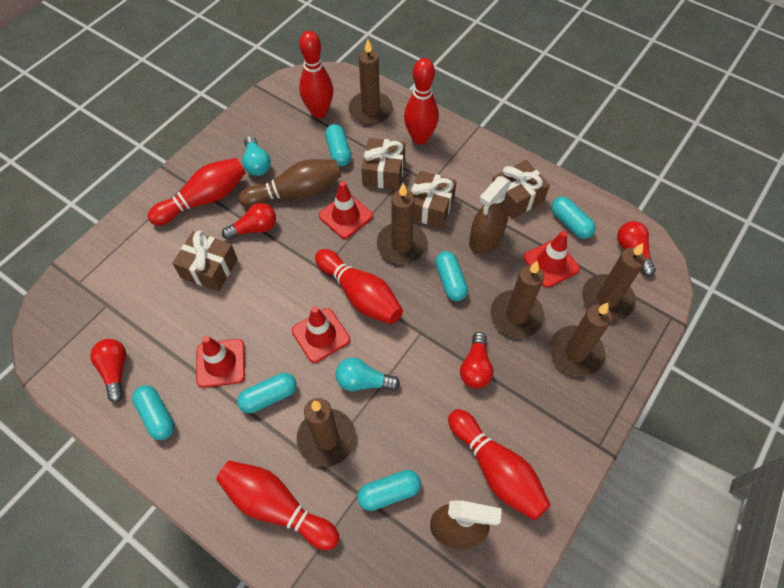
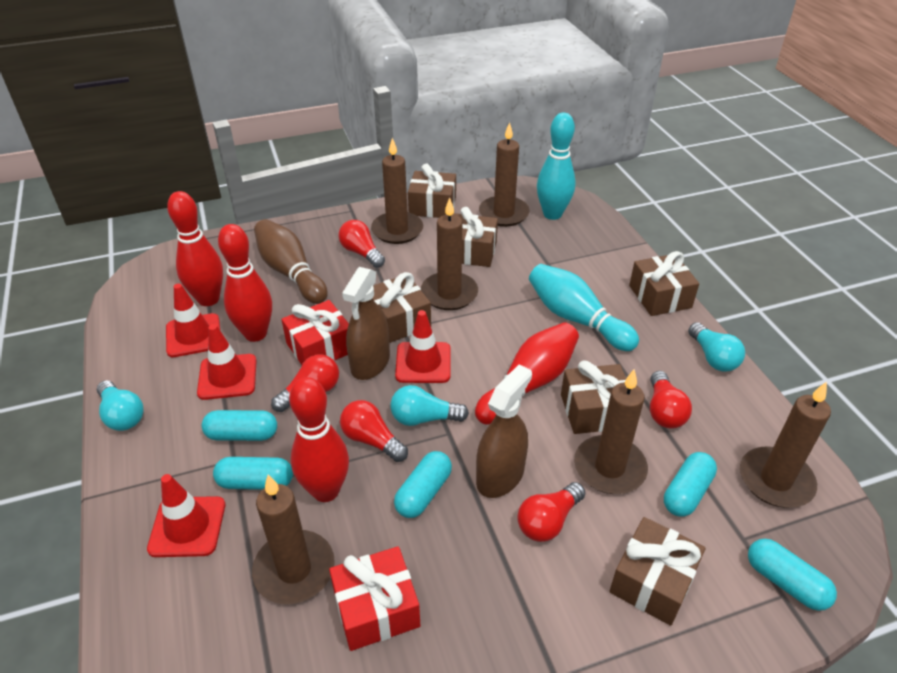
brown gift: [172,231,238,291] [361,138,405,190] [411,171,457,228] [492,160,550,219] = 4 -> [373,272,431,343] [408,164,456,218] [453,207,498,267] [561,360,626,434] [609,517,706,626] [629,251,699,316] = 6
red bowling pin: [148,158,246,226] [216,461,339,550] [299,31,333,118] [315,249,403,324] [404,58,439,145] [448,409,551,520] = 6 -> [167,191,223,306] [218,224,272,342] [289,377,349,502] [475,322,579,425] = 4
red gift: none = 0 -> [281,300,349,365] [329,546,420,651] = 2
red light bulb: [90,339,126,403] [222,203,276,240] [460,332,494,389] [617,221,656,276] = 4 -> [271,354,339,412] [339,220,385,268] [340,400,408,462] [517,482,585,542] [650,371,692,429] = 5
turquoise bowling pin: none = 0 -> [529,264,639,351] [537,113,576,220] = 2
turquoise capsule: [132,385,174,440] [237,373,297,413] [325,124,351,166] [357,470,421,511] [435,251,468,301] [551,196,596,239] = 6 -> [202,410,277,441] [213,457,293,490] [394,451,452,518] [664,452,717,517] [748,539,837,611] = 5
turquoise light bulb: [242,136,271,176] [335,358,400,391] = 2 -> [97,380,143,431] [390,385,469,426] [688,322,745,372] = 3

